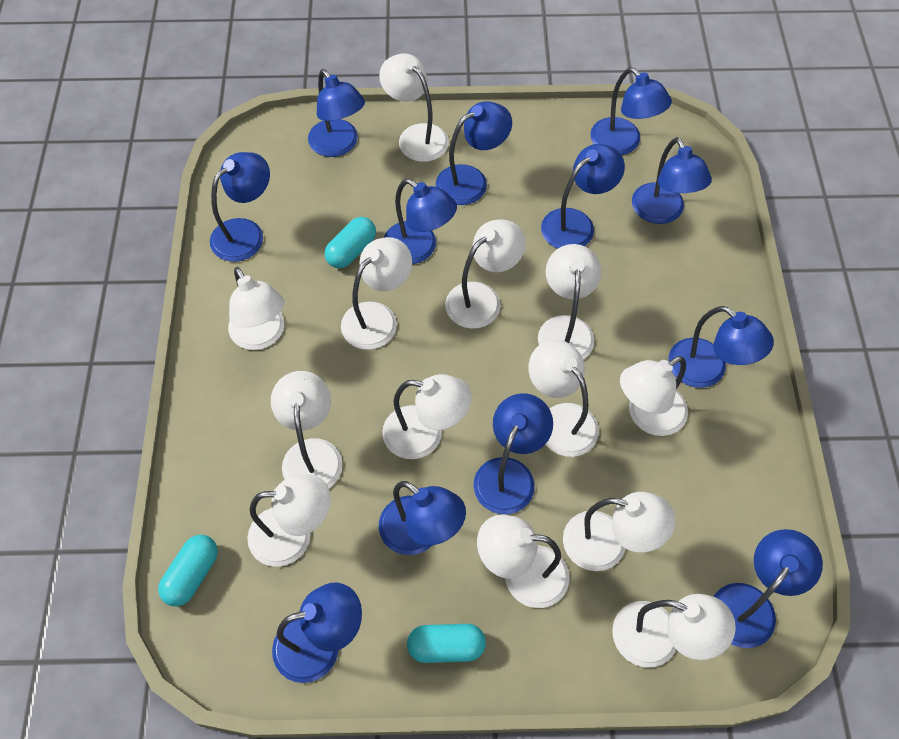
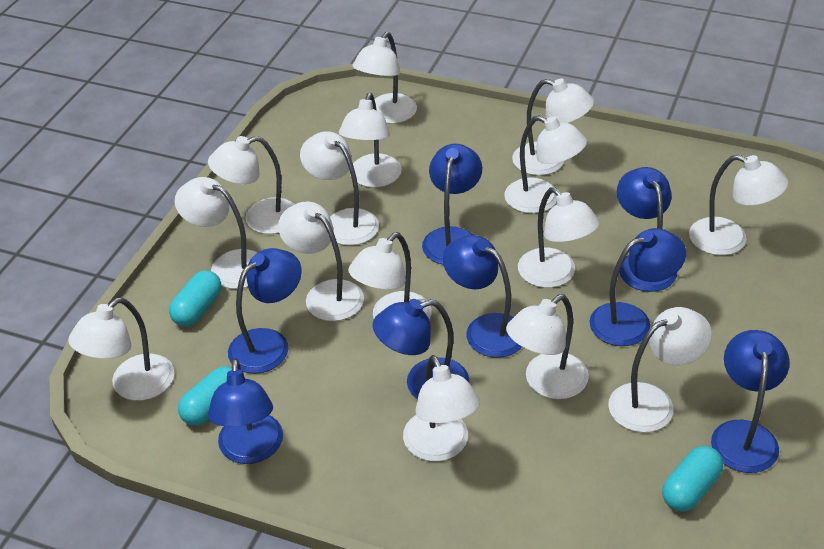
blue lamp: [210,152,270,262] [272,583,362,683] [308,69,365,157] [379,481,466,555] [384,179,457,264] [436,101,512,205] [473,393,553,514] [541,144,625,249] [590,67,672,155] [632,137,712,224] [668,306,774,388] [714,529,823,648] = 12 -> [208,358,283,464] [228,248,302,374] [373,299,469,399] [422,144,482,264] [443,235,522,358] [589,228,686,346] [617,167,677,292] [711,330,790,473] = 8
white lamp: [228,267,284,350] [247,474,331,567] [271,371,343,488] [341,237,412,350] [379,53,449,162] [382,374,472,459] [445,219,525,329] [477,514,570,608] [529,340,599,457] [538,244,601,359] [563,492,675,571] [612,594,736,667] [620,356,688,436] = 13 -> [68,297,174,401] [175,177,258,289] [208,136,295,234] [278,202,364,321] [300,131,379,245] [339,93,402,188] [348,232,432,320] [352,32,417,124] [403,355,480,461] [504,115,587,213] [506,294,589,399] [512,78,594,175] [518,187,600,288] [608,307,712,433] [689,154,789,255] = 15

